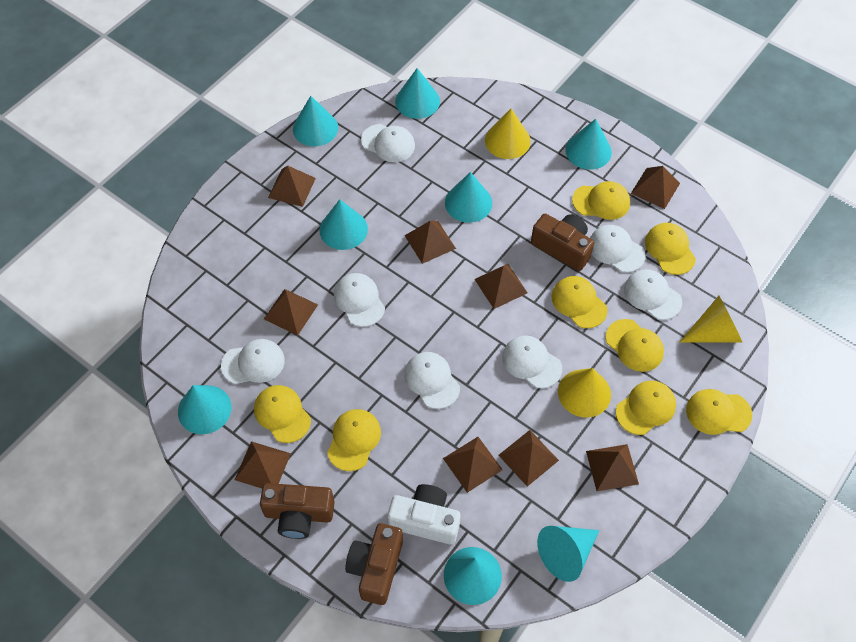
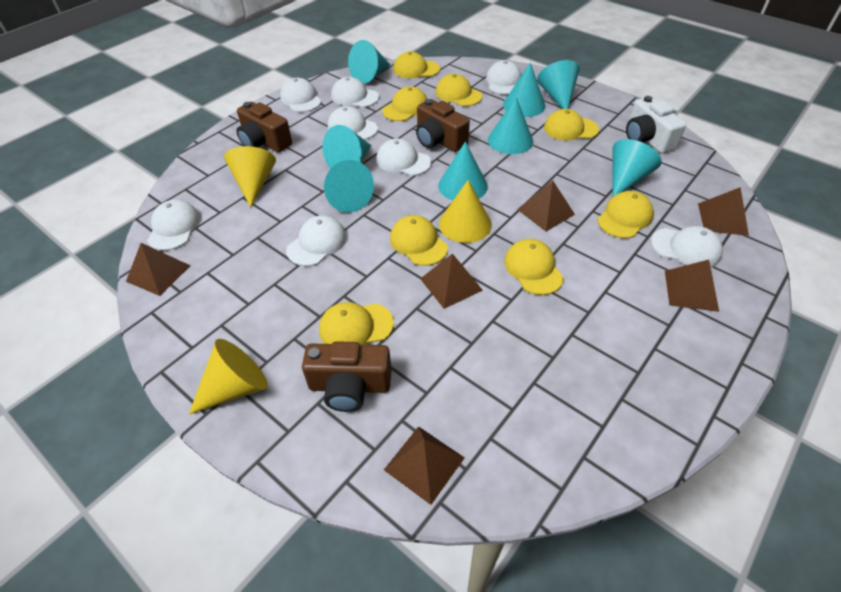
brown pyramid: [235,441,291,488] [264,289,318,335] [268,165,316,207] [404,221,456,264] [443,437,503,493] [474,264,528,309] [498,430,559,487] [586,444,639,491] [631,166,680,209] = 9 -> [126,243,191,296] [384,426,464,505] [420,253,483,309] [517,180,575,231] [665,260,719,312] [698,187,749,236] = 6
white cap: [221,339,285,384] [334,273,385,327] [361,124,415,162] [404,352,460,409] [502,336,562,388] [590,225,646,273] [624,269,682,320] = 7 -> [147,200,200,251] [280,78,321,112] [286,215,347,266] [328,106,378,140] [331,77,379,108] [376,139,431,176] [486,60,521,95] [651,226,723,267] = 8

